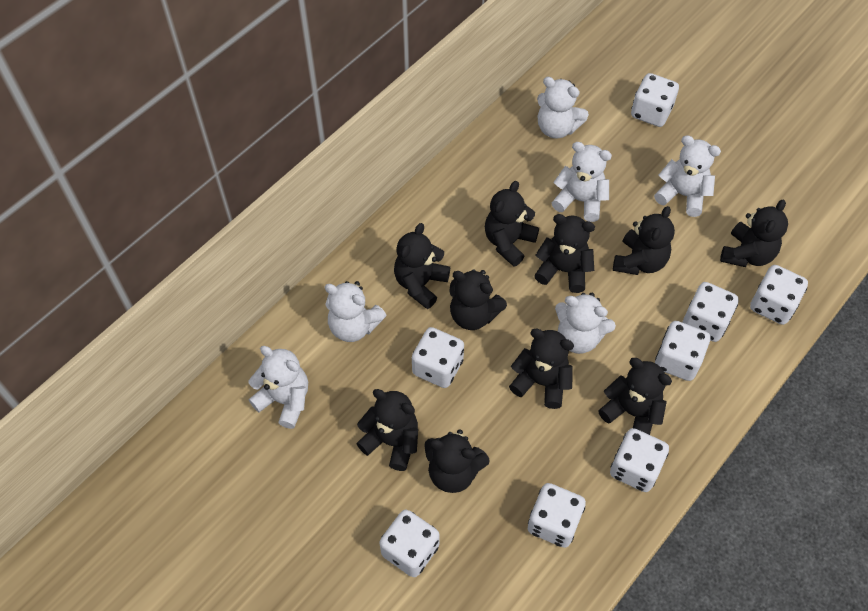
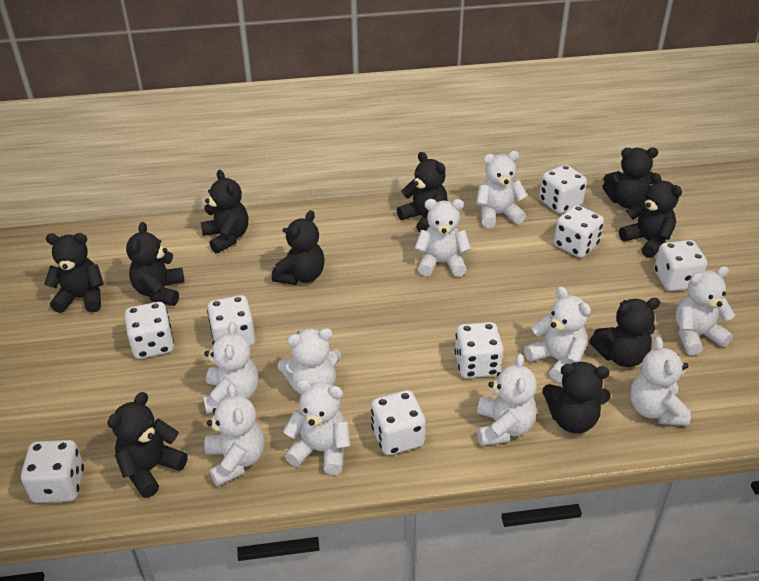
white teddy bear: [249,346,308,429] [325,281,387,342] [537,77,589,138] [552,142,612,222] [555,293,616,354] [654,135,721,217] = 6 -> [203,322,258,414] [205,384,264,487] [278,328,341,395] [283,379,350,475] [415,199,471,277] [476,151,527,228] [477,353,537,446] [524,286,591,382] [630,337,691,426] [676,266,735,355] = 10

